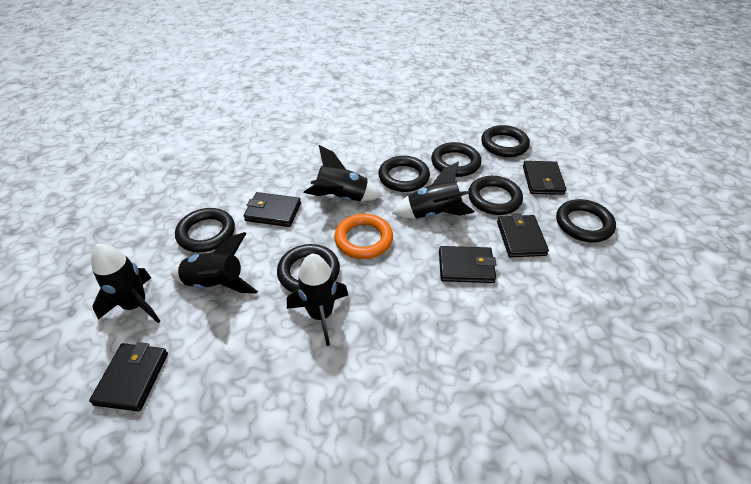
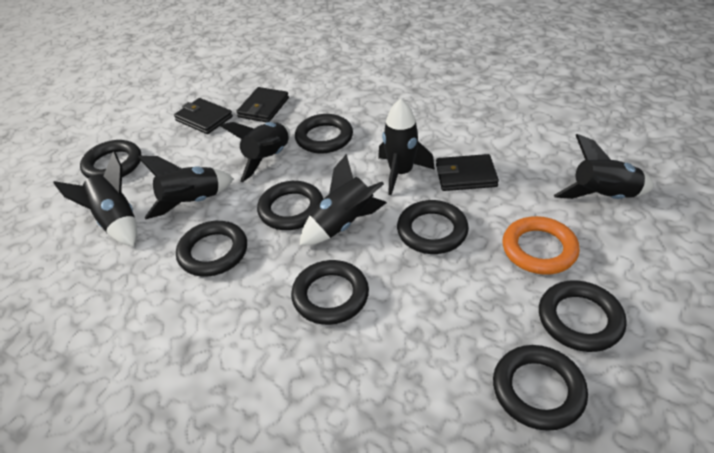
black ring: [175,208,235,253] [277,244,340,292] [378,156,430,192] [431,142,481,177] [468,176,523,215] [481,125,530,157] [556,199,616,242] = 7 -> [80,140,141,178] [176,221,247,277] [257,181,323,230] [291,260,369,325] [295,114,353,153] [397,200,469,254] [493,345,588,431] [539,280,627,352] = 8
black rocket: [91,244,160,323] [171,232,258,293] [287,254,348,346] [304,145,382,201] [392,161,475,219] = 5 -> [54,151,137,246] [138,156,234,219] [220,122,290,182] [300,154,387,245] [378,98,435,195] [554,134,654,199] = 6
black wallet: [89,342,168,412] [244,192,301,227] [439,246,497,283] [497,213,549,258] [523,161,567,195] = 5 -> [174,98,233,134] [236,87,289,122] [436,154,499,191] = 3

